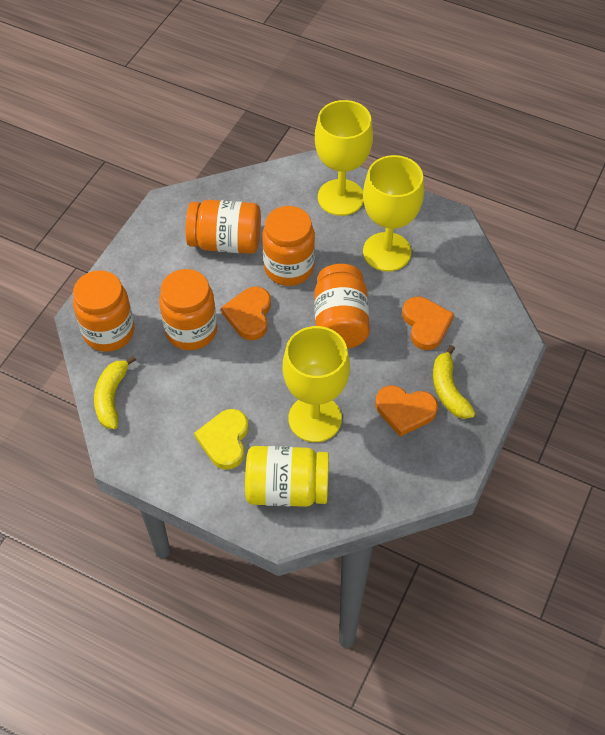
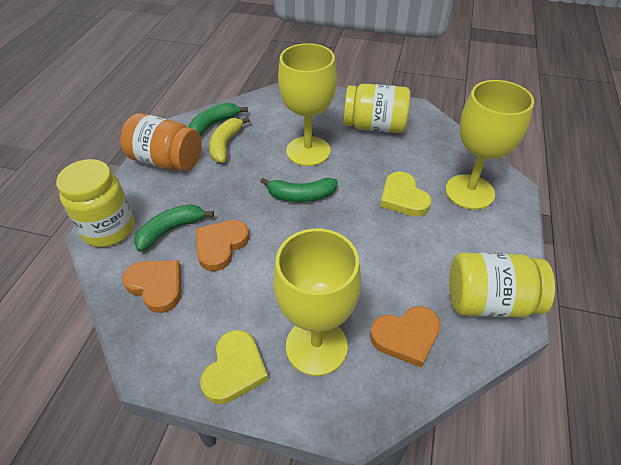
green banana: none = 0 -> [134,204,214,252] [188,103,248,136] [260,178,338,202] = 3
orange jar: [73,270,135,352] [159,269,217,350] [186,200,261,254] [262,206,315,286] [314,264,370,349] = 5 -> [121,113,202,171] = 1
yellow banana: [94,356,136,429] [433,345,475,419] = 2 -> [209,117,250,163] = 1
yellow heart: [194,409,248,470] = 1 -> [200,330,268,404] [380,172,431,217] = 2
yellow jar: [245,446,329,507] = 1 -> [56,159,135,247] [344,84,410,133] [449,253,555,318] = 3

